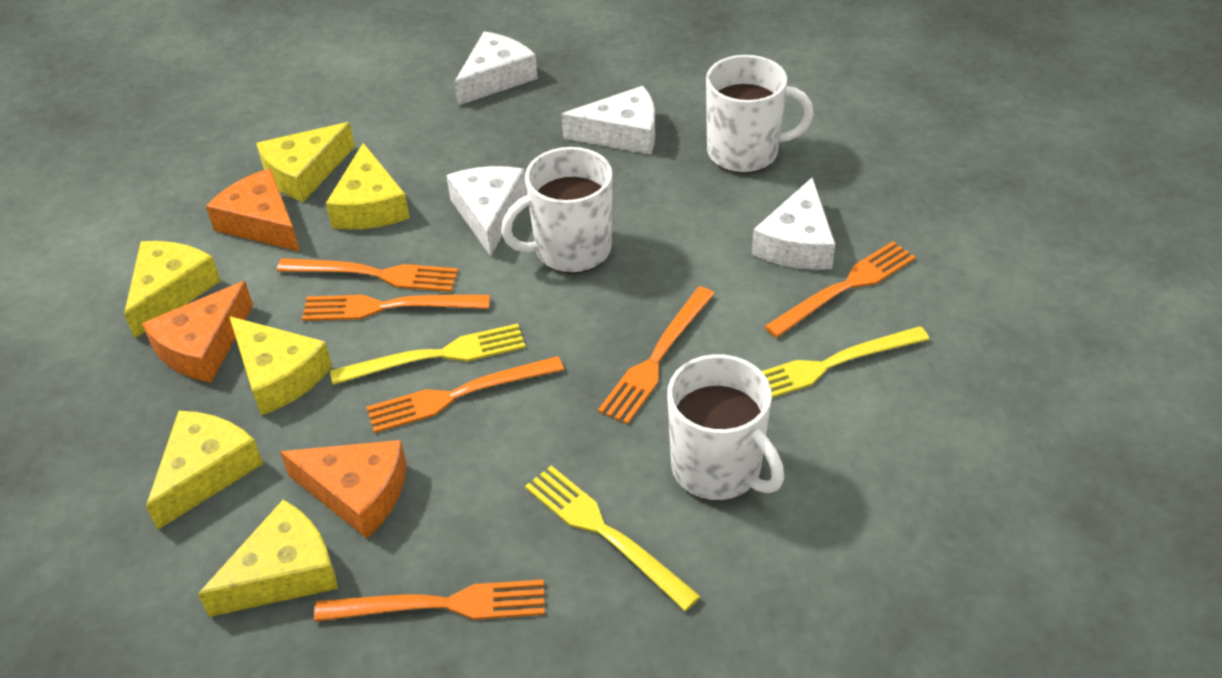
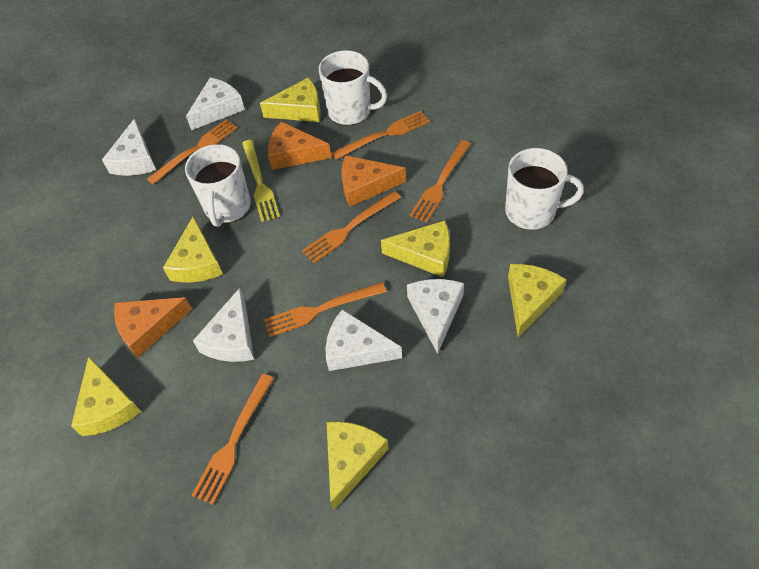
white cheese: [446,166,527,256] [454,31,538,105] [562,86,655,155] [752,177,835,270] = 4 -> [102,119,156,176] [186,78,245,130] [193,288,254,362] [325,309,402,371] [407,279,464,354] = 5
yellow fork: [330,324,526,385] [525,466,701,611] [762,326,930,398] = 3 -> [242,140,280,222] = 1

